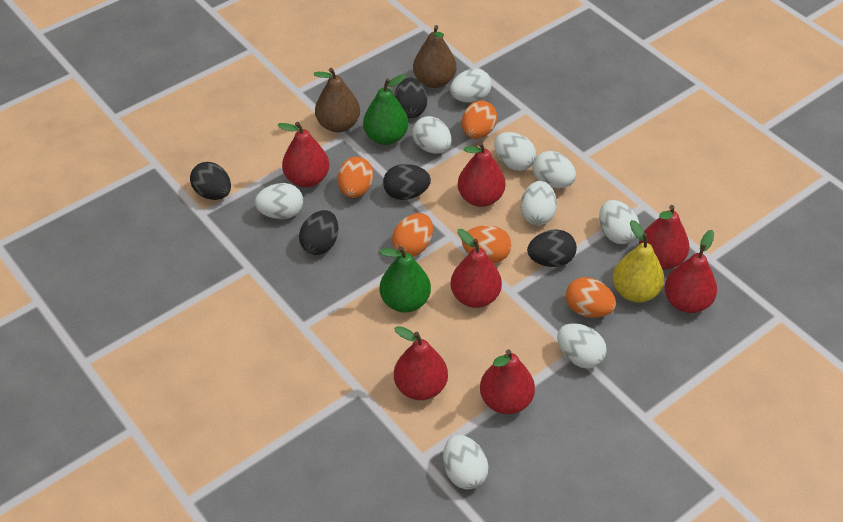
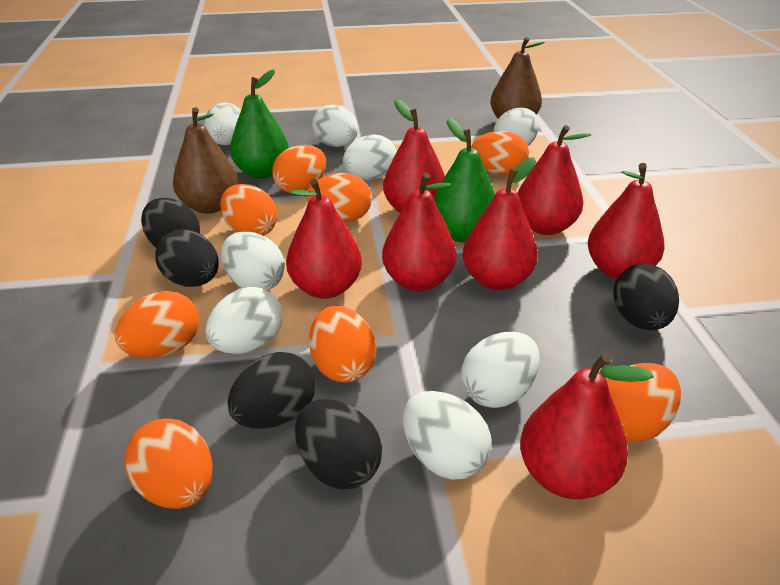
orange egg: [338,157,374,198] [392,213,433,257] [462,101,497,139] [462,225,511,263] [566,277,616,318] = 5 -> [115,291,199,358] [125,418,213,509] [220,184,278,236] [272,145,326,194] [307,173,372,222] [309,306,376,382] [471,131,529,176] [606,363,681,443] = 8
white egg: [255,183,303,219] [412,116,452,154] [443,435,489,490] [450,68,492,103] [494,132,536,171] [520,181,557,225] [532,151,576,188] [557,323,607,369] [599,200,639,244] = 9 -> [204,102,241,145] [205,287,283,354] [221,232,285,290] [312,105,358,147] [343,134,397,180] [403,391,491,480] [461,332,540,408] [493,108,539,146] = 8
yellow pear: [613,220,664,303] = 1 -> none = 0

